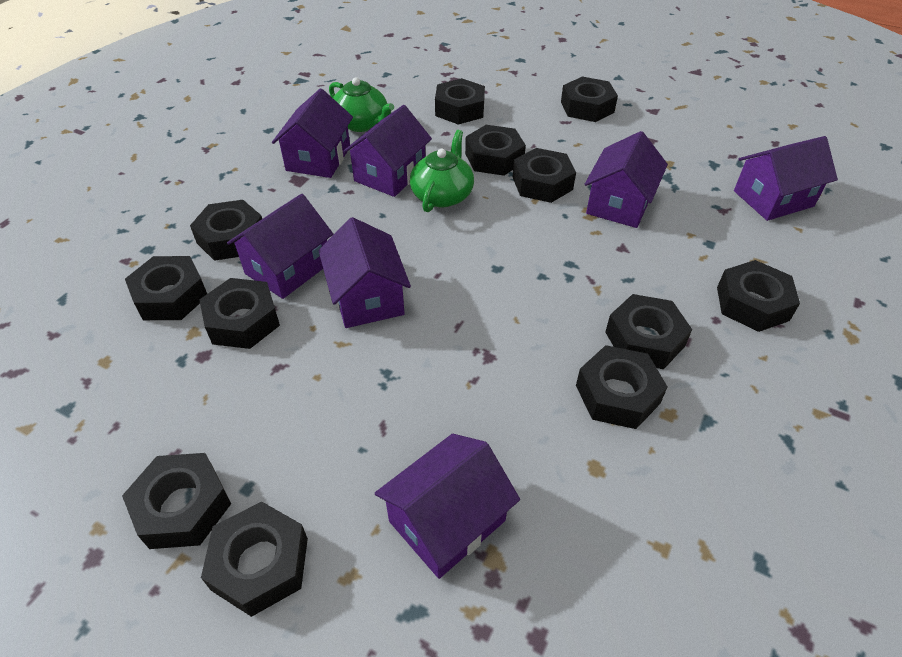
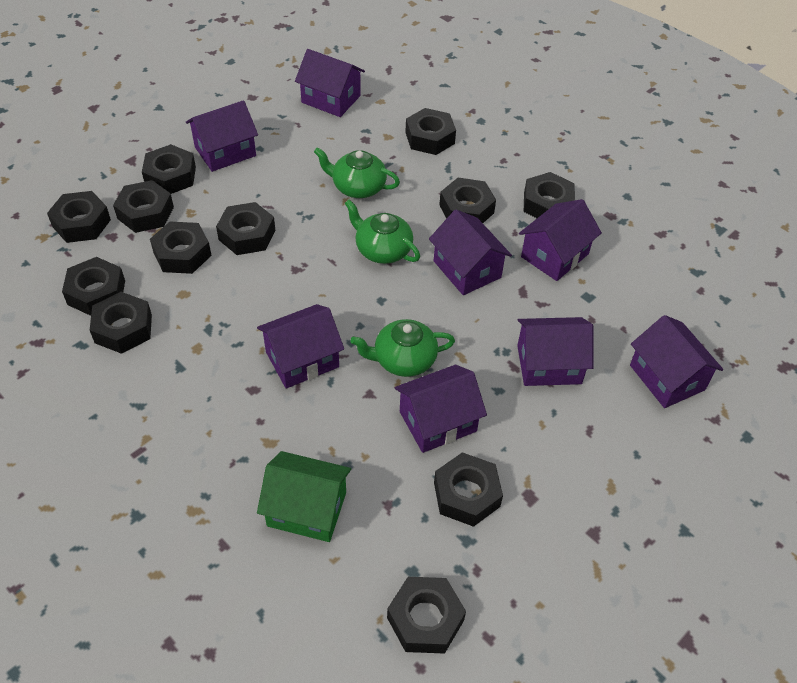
green house: none = 0 -> [257,451,351,542] = 1
green teapot: [329,77,394,132] [410,130,474,212] = 2 -> [314,147,400,198] [345,199,420,264] [350,319,455,377] = 3
purple house: [227,194,333,299] [272,88,353,178] [319,217,411,328] [343,105,432,197] [375,434,520,579] [585,131,668,228] [734,136,838,221] = 7 -> [186,100,258,172] [257,304,344,388] [295,49,365,117] [394,365,487,453] [429,210,512,295] [517,317,594,386] [519,199,602,281] [630,315,723,408] = 8

